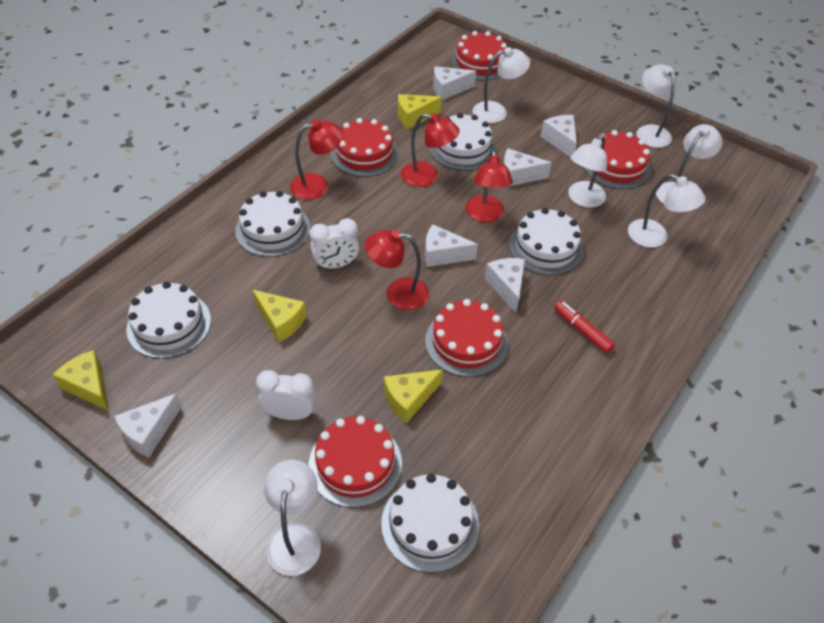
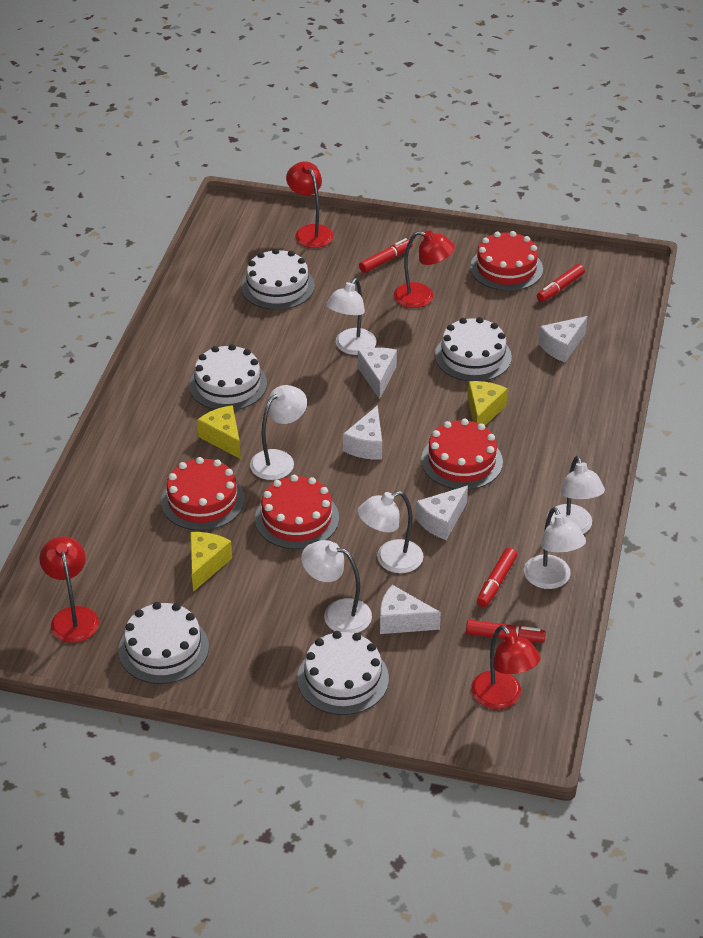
red cake: [309,416,402,508] [331,118,398,177] [425,299,508,377] [451,31,507,81] [583,130,651,189] = 5 -> [161,457,245,531] [255,475,339,549] [421,419,503,490] [470,231,543,291] = 4
red marker: [554,301,615,354] = 1 -> [359,238,413,273] [466,620,546,643] [477,548,517,607] [537,264,585,302] = 4
white cheese: [114,394,182,458] [425,224,478,267] [433,66,476,100] [485,258,525,313] [503,148,552,187] [540,115,577,157] = 6 -> [343,405,382,460] [358,348,397,400] [380,585,441,634] [416,486,468,540] [538,316,588,362] = 5
white clock: [256,370,316,420] [309,218,359,269] = 2 -> none = 0
yellow cheese: [53,350,109,411] [252,290,307,343] [384,369,443,423] [398,94,442,129] = 4 -> [190,532,232,592] [197,405,241,459] [468,381,508,426] = 3

